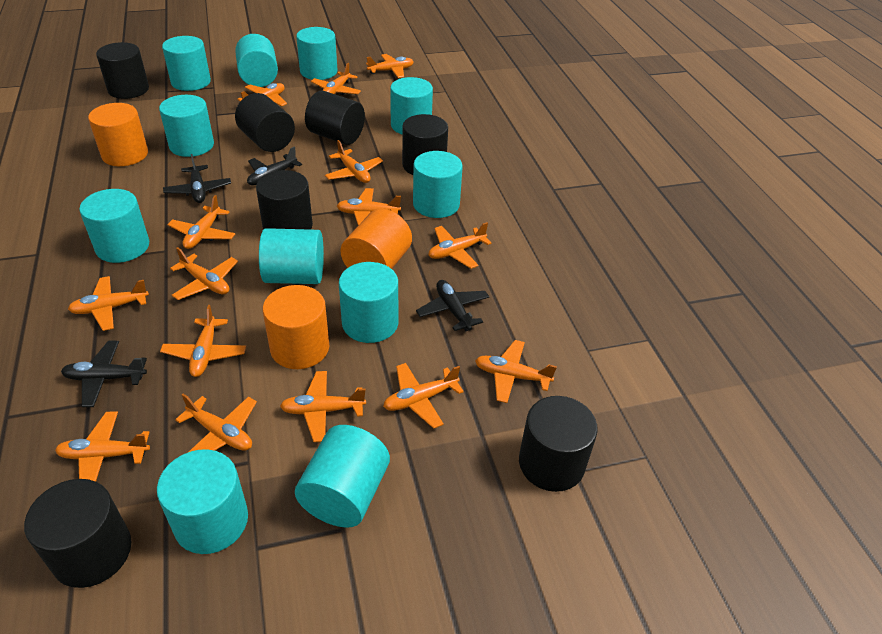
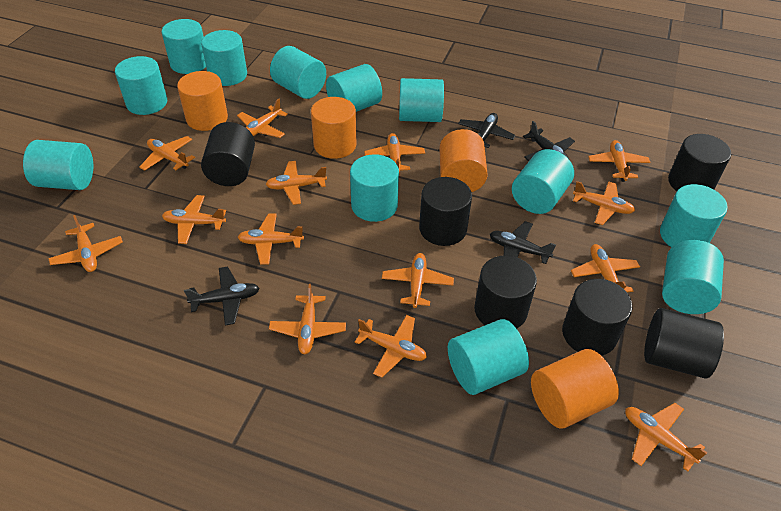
black cylinder: [24,479,131,588] [96,42,149,99] [235,93,295,152] [256,170,313,230] [305,91,365,145] [402,114,448,175] [519,396,598,492] = 7 -> [201,122,255,186] [419,177,472,246] [474,256,537,329] [562,279,632,356] [644,308,724,379] [668,134,731,191] = 6
orange cylinder: [88,103,148,166] [263,285,330,369] [341,209,412,269] = 3 -> [177,71,228,131] [311,97,356,159] [439,129,488,192] [531,349,619,429] = 4
orange plane: [55,411,150,481] [68,276,149,331] [160,305,246,377] [167,195,235,249] [170,247,238,300] [175,394,257,452] [237,83,287,106] [280,371,366,442] [311,63,361,96] [325,140,383,183] [337,188,401,225] [366,54,414,78] [383,363,464,429] [429,222,492,269] [475,340,557,403] = 15 -> [48,215,123,272] [139,136,195,171] [162,195,226,244] [237,99,288,138] [238,213,304,265] [266,161,327,205] [269,284,346,354] [355,315,427,378] [364,133,425,173] [382,253,454,308] [571,244,640,293] [573,181,635,225] [588,140,650,182] [625,403,707,471] = 14
turquoise cylinder: [79,189,149,263] [157,449,248,554] [159,95,214,157] [162,36,211,91] [235,34,278,87] [259,228,324,284] [295,425,390,528] [296,27,337,80] [339,262,398,343] [390,77,433,134] [413,151,463,218] = 11 -> [23,140,93,190] [115,56,167,115] [161,19,206,74] [201,30,247,86] [270,46,326,99] [326,64,382,112] [350,154,399,222] [399,78,444,122] [448,319,529,395] [512,149,574,214] [660,184,728,247] [662,240,724,314] = 12

